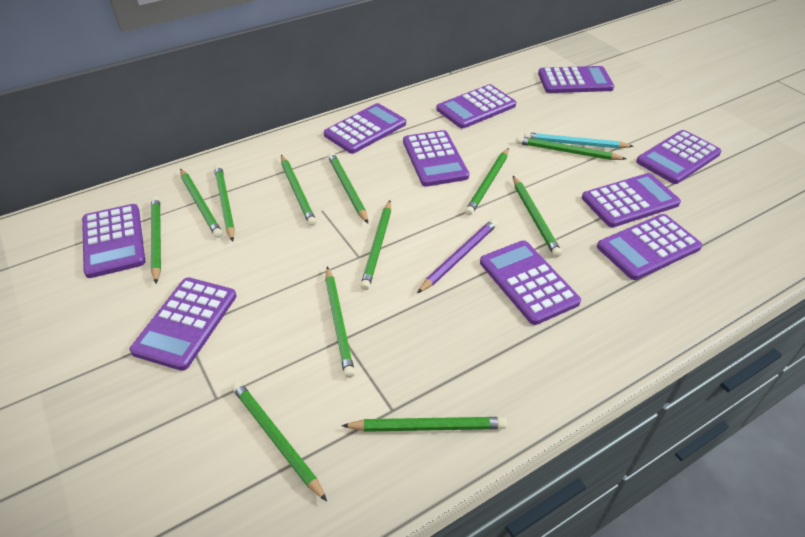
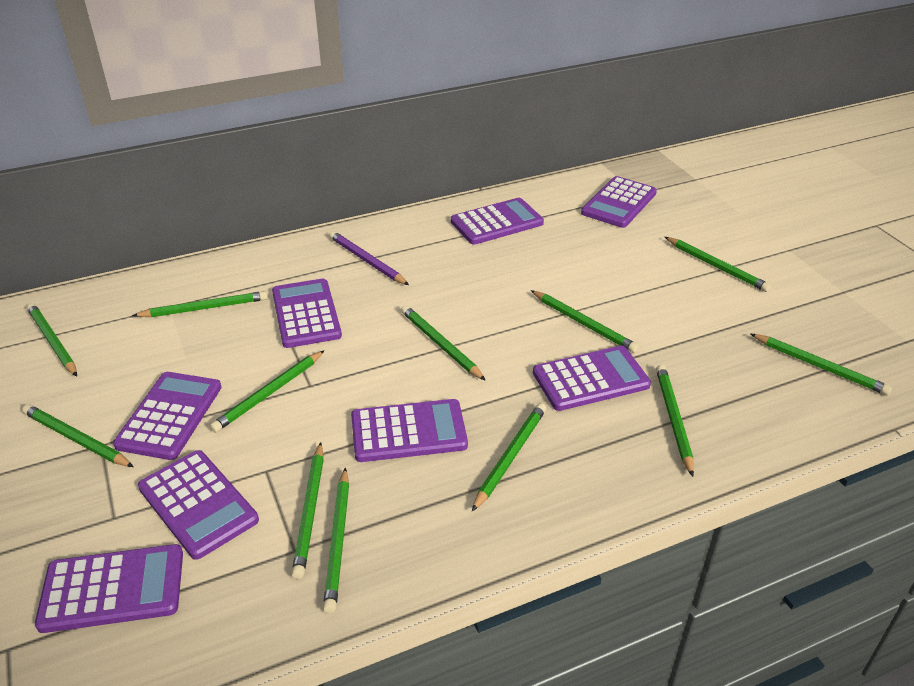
purple calculator: [82,204,145,278] [130,277,237,371] [324,103,406,154] [403,130,469,187] [436,84,516,128] [480,240,581,325] [538,66,614,93] [582,173,681,227] [597,214,702,280] [636,130,721,184] = 10 -> [35,544,183,633] [113,372,222,460] [138,450,259,560] [272,279,342,348] [351,399,468,462] [451,198,544,245] [533,346,651,411] [581,176,657,228] = 8
turquoise pencil: [524,132,634,149] = 1 -> none = 0

